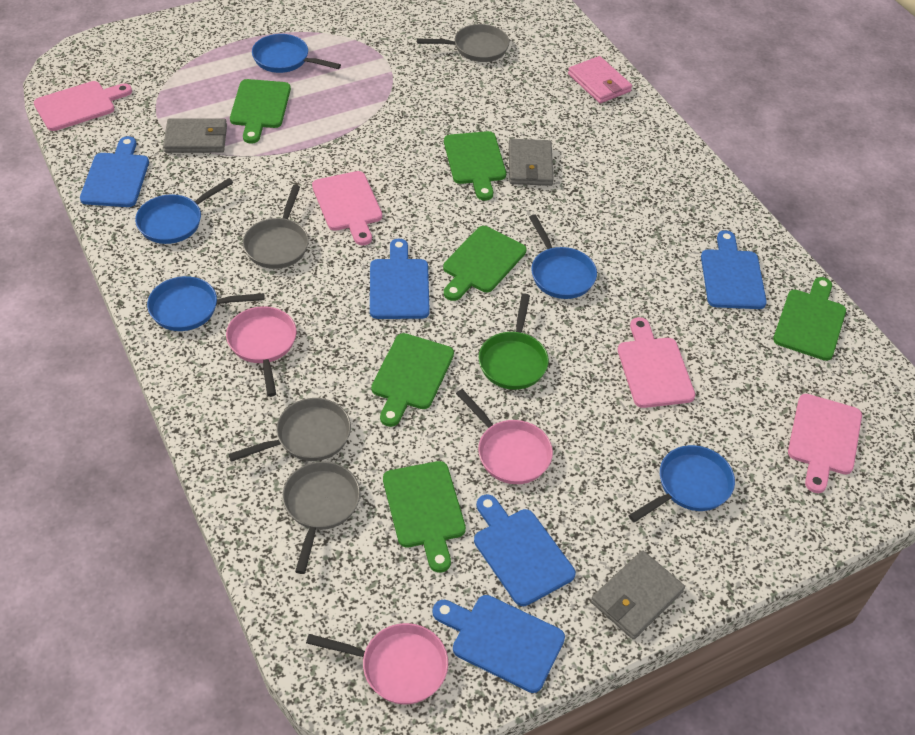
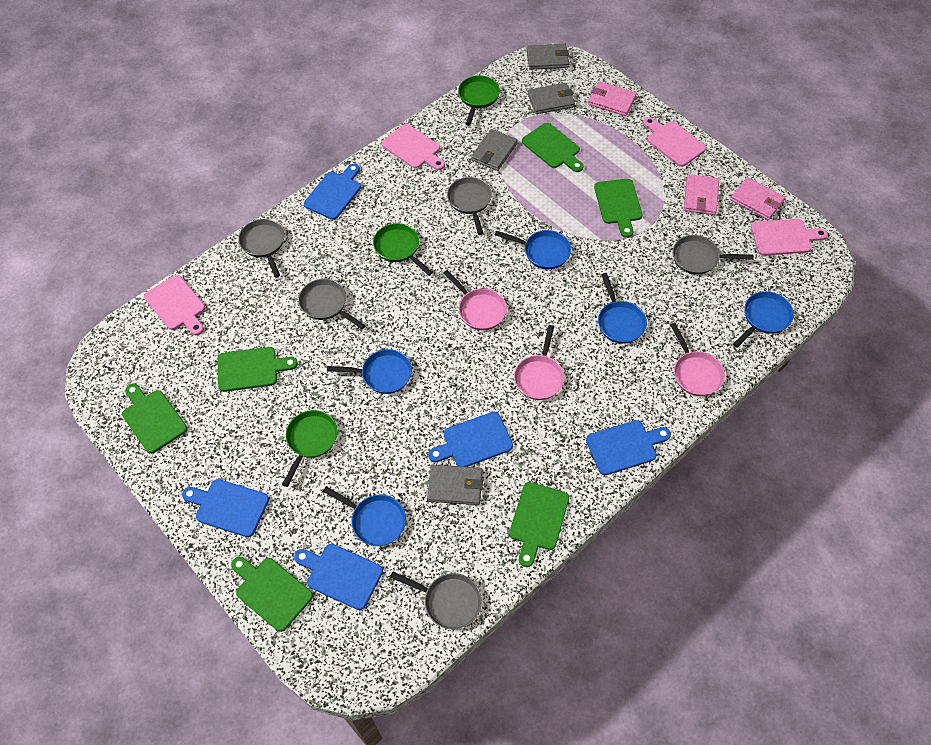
green pan: [478,293,549,390] = 1 -> [282,410,338,487] [373,223,433,276] [458,75,500,125] = 3
grey pan: [228,398,351,462] [243,185,309,269] [282,461,360,574] [417,24,509,62] = 4 -> [238,219,285,278] [298,279,366,329] [390,572,482,629] [447,177,492,235] [673,235,754,275] = 5
grey wallet: [163,118,227,153] [509,139,554,186] [591,550,685,640] = 3 -> [427,465,483,505] [471,129,518,171] [527,44,569,70] [528,83,575,114] = 4
pink wallet: [568,56,632,103] = 1 -> [588,81,637,116] [684,174,719,215] [730,177,785,220] = 3

